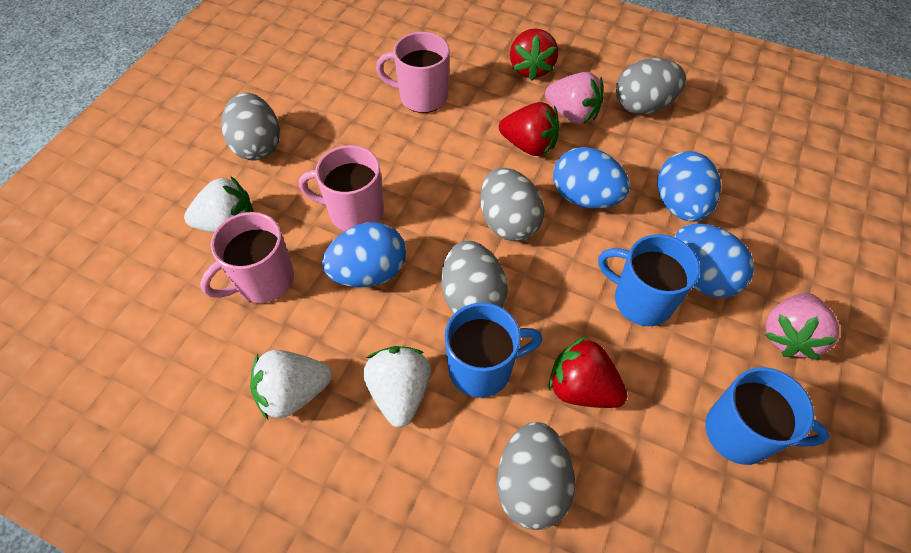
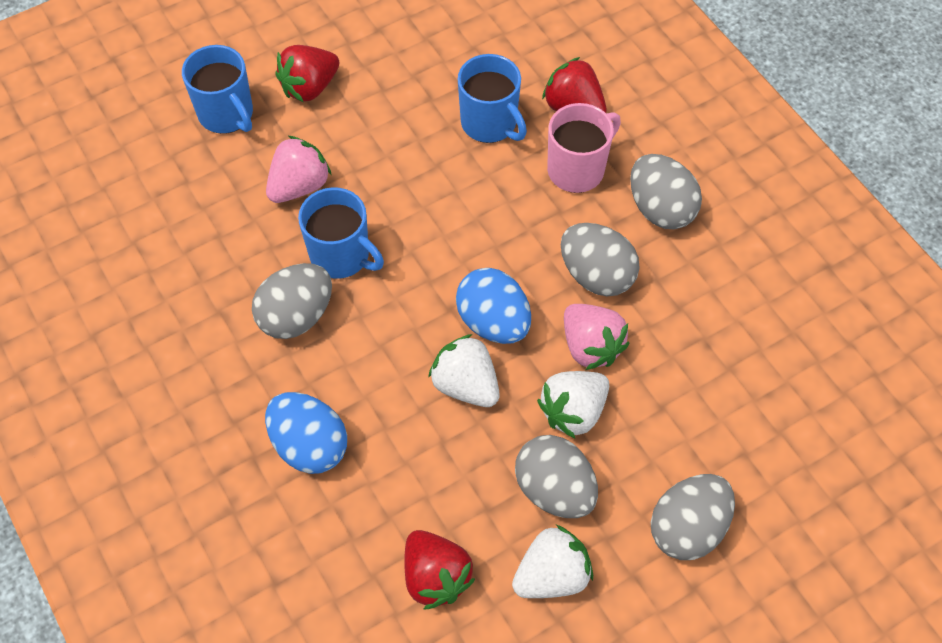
blue egg: [322,222,406,287] [553,147,630,209] [657,151,721,222] [674,224,754,298] = 4 -> [265,392,347,474] [456,268,531,344] = 2
pink mug: [200,212,294,303] [299,145,384,231] [376,32,449,113] = 3 -> [547,103,621,193] = 1

